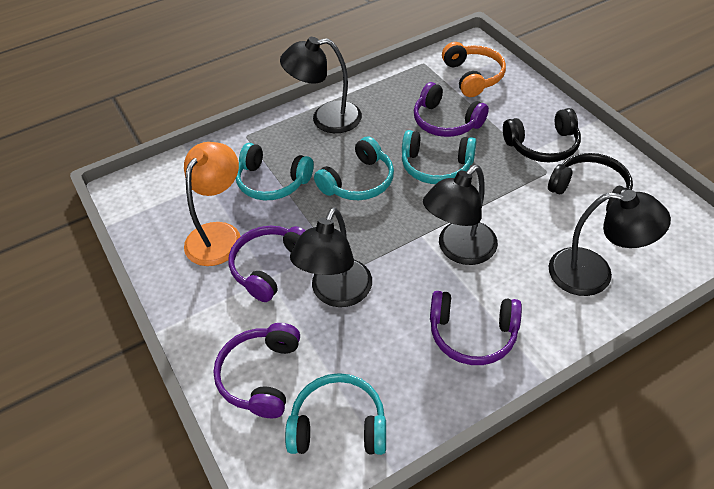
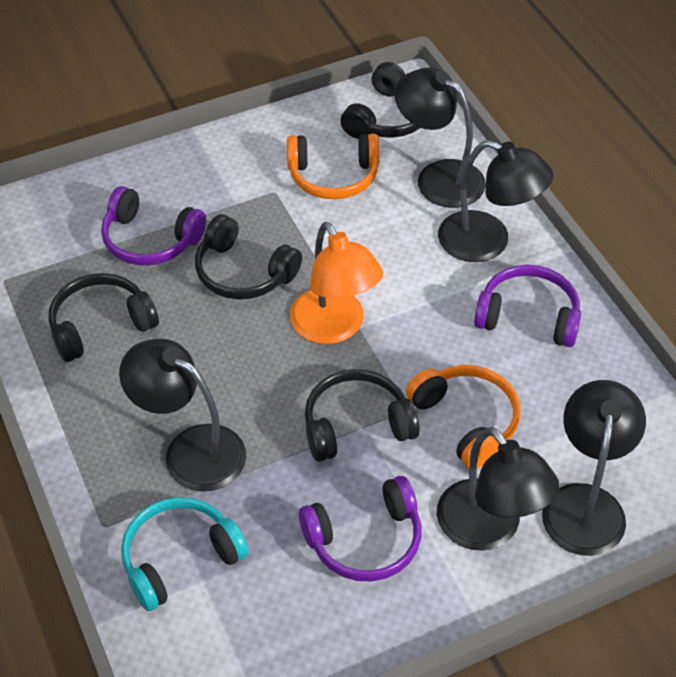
black headphones: [503,108,581,162] [548,153,633,211] = 2 -> [49,273,159,362] [195,214,302,300] [305,369,420,462] [341,62,420,139] = 4
black lamp: [280,37,362,133] [290,208,372,307] [423,165,498,265] [549,190,671,296] = 4 -> [119,339,246,492] [394,67,486,208] [437,427,560,551] [438,140,553,262] [542,380,646,556] = 5
orange headphones: [442,42,506,97] = 1 -> [287,133,380,199] [406,365,521,468] = 2
purple headphones: [213,323,300,418] [229,226,306,302] [414,82,489,137] [430,291,522,365] = 4 -> [101,186,206,265] [299,476,421,582] [474,265,581,347] = 3
turquoise headphones: [236,143,314,200] [285,373,386,455] [314,136,394,200] [402,130,476,184] = 4 -> [121,497,249,611] = 1

